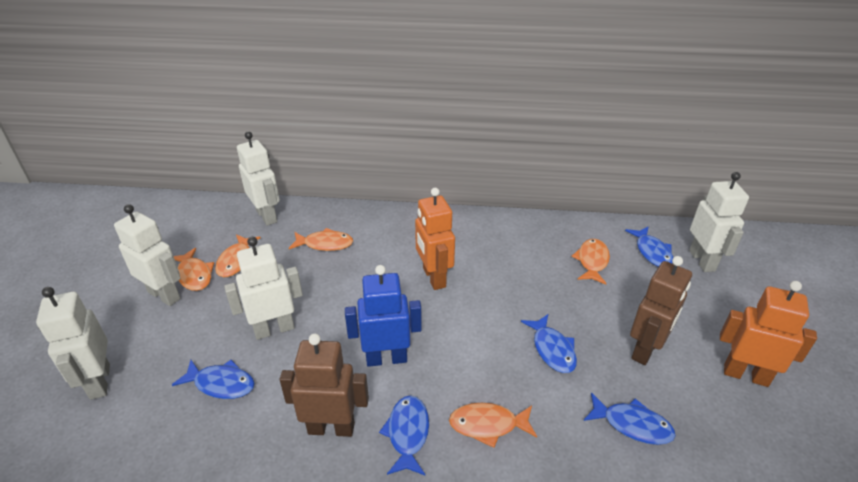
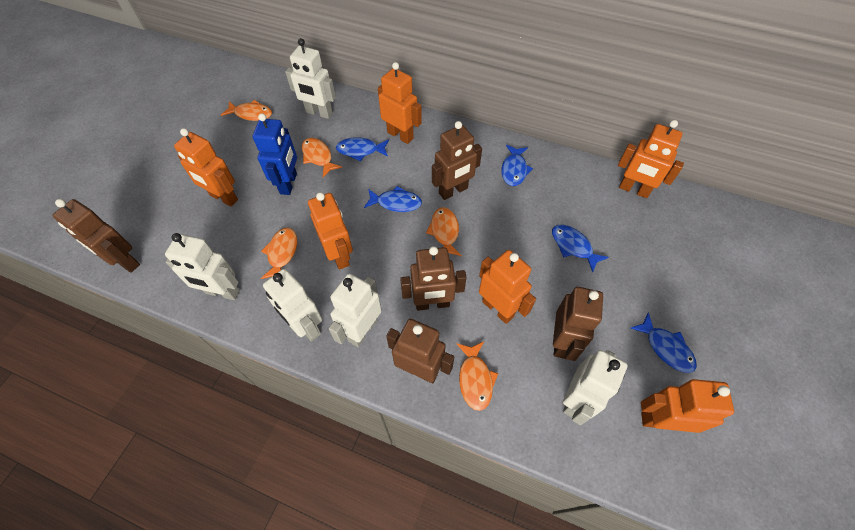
brown robot: [280,333,369,437] [630,256,692,365] = 2 -> [53,199,140,273] [386,319,454,383] [400,246,467,311] [432,121,482,200] [553,287,603,361] = 5
orange robot: [415,188,455,290] [720,281,817,387] = 2 -> [174,128,238,207] [308,192,353,270] [378,62,422,144] [479,250,536,324] [618,120,684,198] [641,379,734,433] = 6

